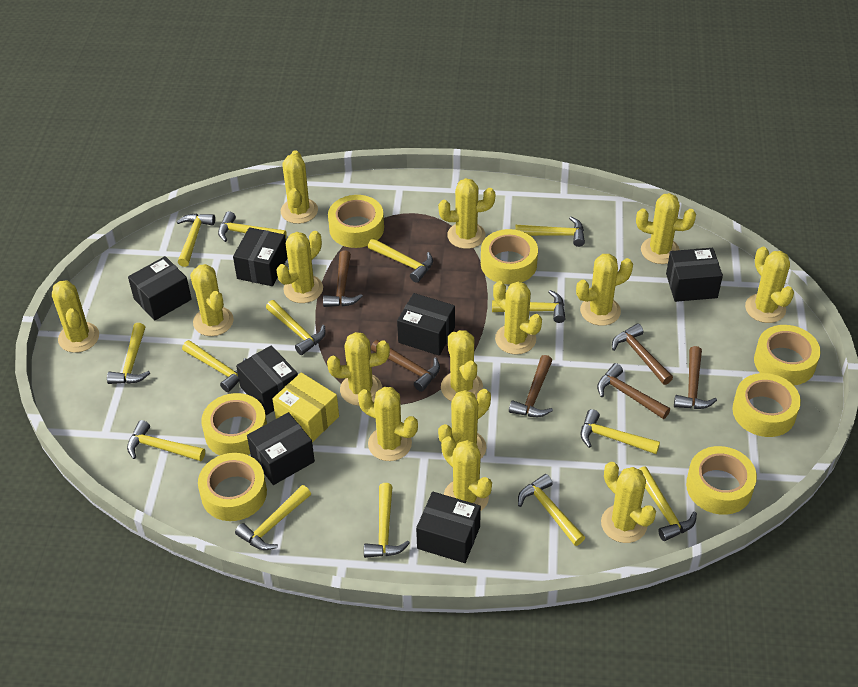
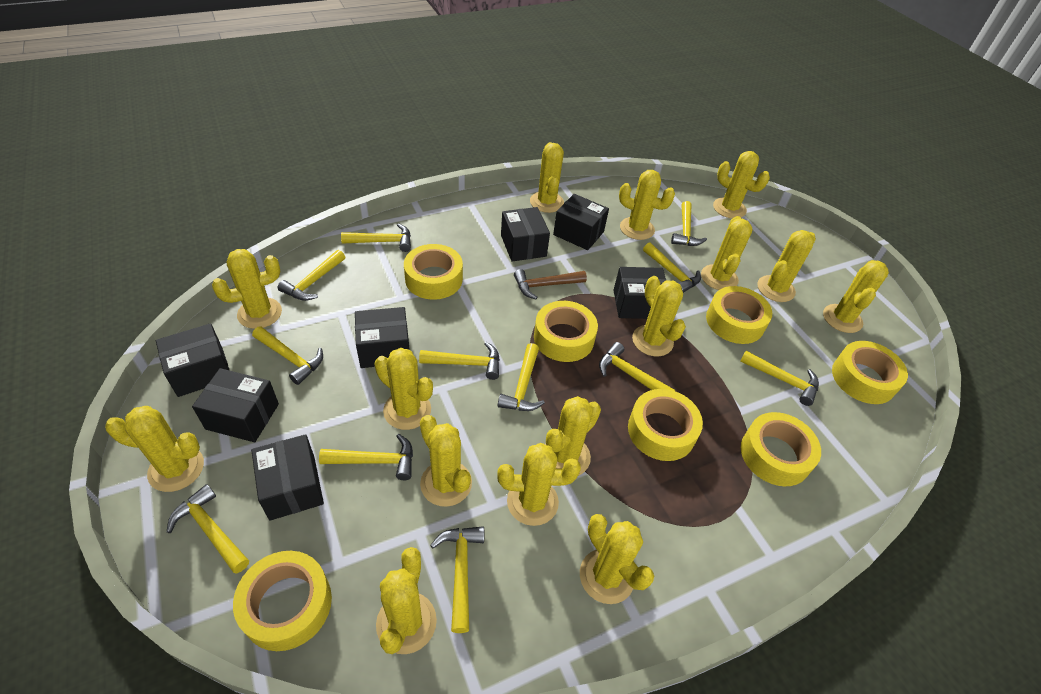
brown hammer: [323,250,363,307] [371,340,440,392] [509,355,553,417] [597,363,670,419] [612,323,673,385] [674,346,717,409] = 6 -> [514,269,587,299] = 1
yellow box: [273,372,339,442] = 1 -> none = 0
yellow hammer: [107,323,150,384] [127,420,205,461] [176,213,215,267] [182,340,246,392] [218,211,287,242] [235,485,311,550] [266,300,326,355] [364,483,410,558] [368,238,433,283] [492,290,566,323] [515,216,585,247] [518,474,585,546] [581,409,660,454] [639,466,697,541] = 14 -> [167,484,249,574] [252,326,323,385] [278,250,345,301] [319,434,413,480] [341,223,411,252] [419,342,500,380] [430,526,484,633] [498,343,545,411] [599,342,675,391] [643,242,701,293] [671,201,707,246] [740,351,819,406] = 12

